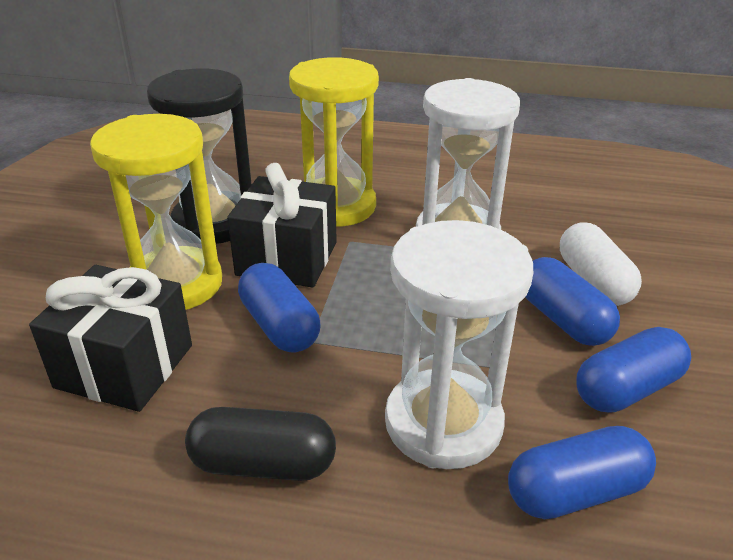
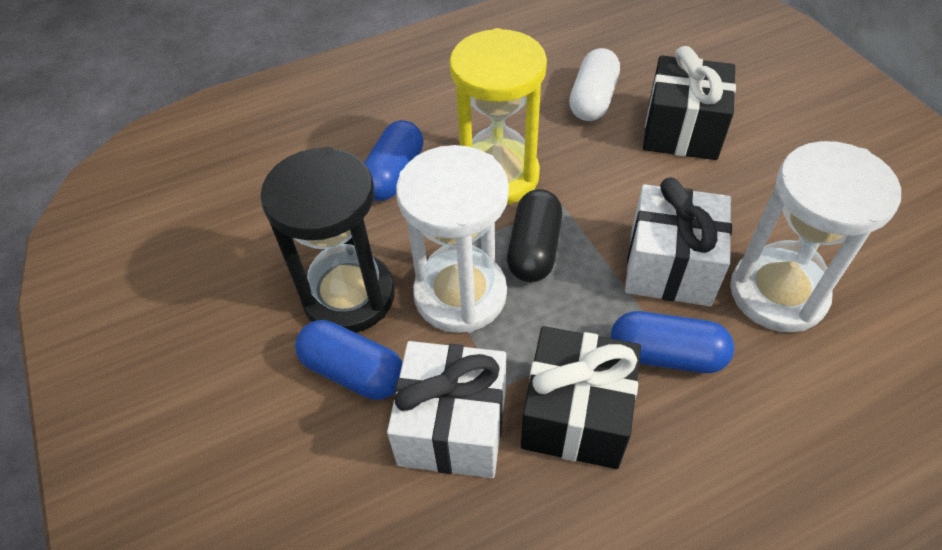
blue capsule: [238,263,320,352] [508,426,656,519] [525,257,620,346] [576,327,691,413] = 4 -> [295,320,403,400] [364,120,423,201] [611,311,734,373] = 3
white gift: none = 0 -> [387,341,506,478] [625,178,732,306] = 2
yellow hourglass: [90,114,222,310] [289,57,379,227] = 2 -> [449,28,547,205] = 1

